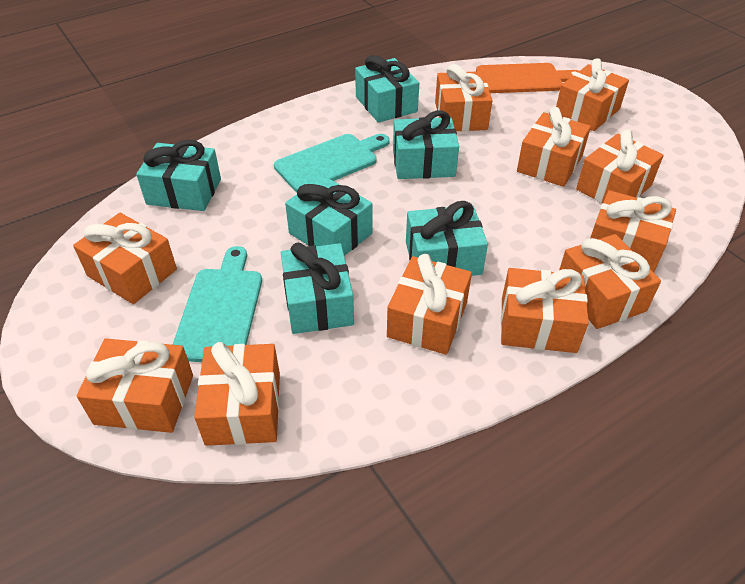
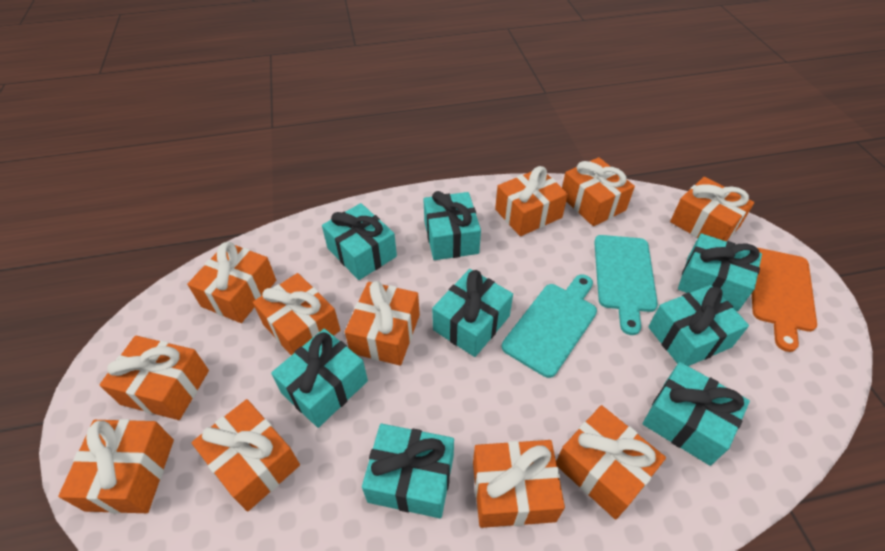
turquoise gift: [136,140,221,211] [281,243,354,334] [285,176,372,256] [355,55,419,123] [393,111,459,179] [406,201,488,276] = 6 -> [271,329,368,428] [322,203,397,280] [362,424,454,518] [423,191,481,260] [432,269,513,357] [643,362,750,466] [648,285,749,366] [678,233,762,311] = 8

